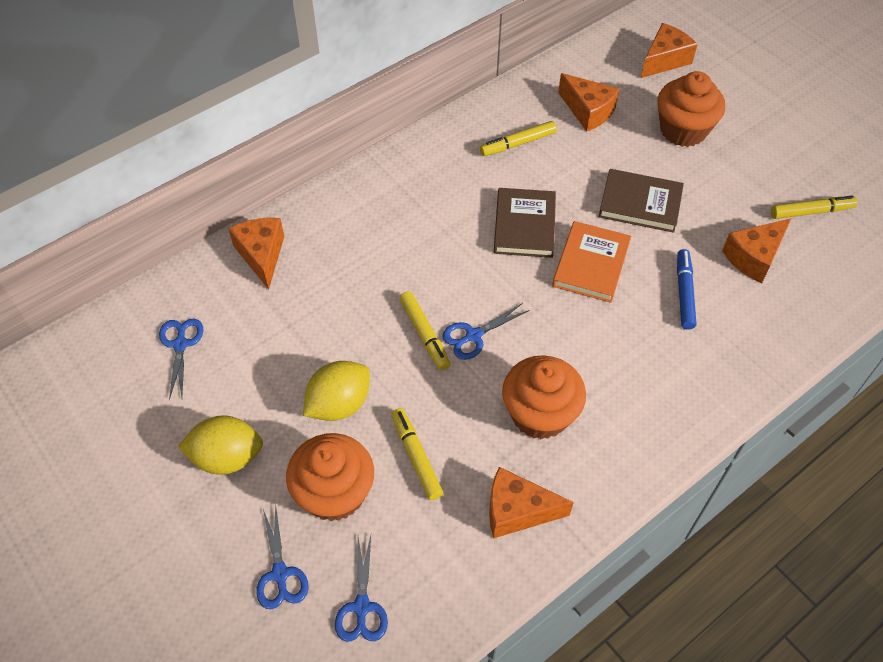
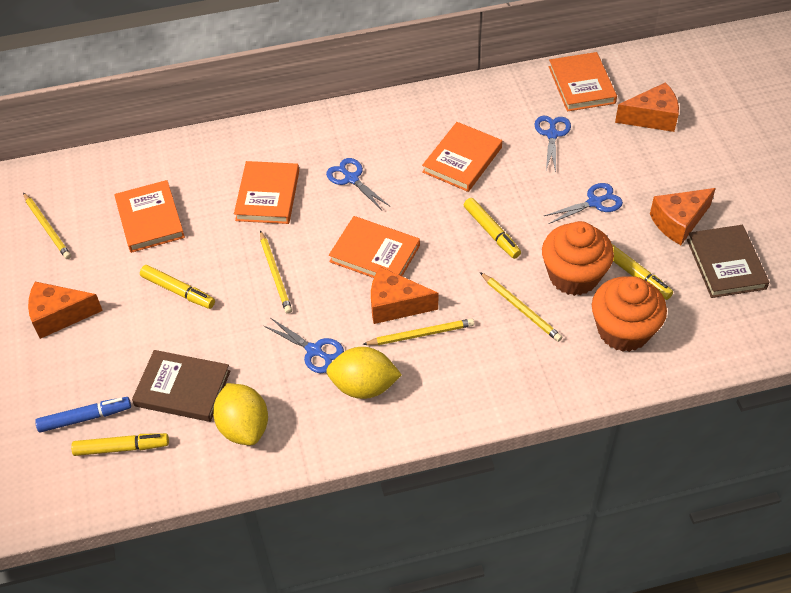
orange book: [552,221,631,303] = 1 -> [115,180,185,253] [234,161,299,224] [329,216,420,278] [422,122,502,192] [549,52,617,112] = 5
orange cheese: [228,218,284,289] [489,467,574,538] [558,73,620,132] [641,23,698,78] [722,218,791,283] = 5 -> [28,282,103,339] [371,267,438,324] [615,82,679,132] [650,188,716,245] = 4
orange cupcake: [286,433,374,521] [502,355,586,439] [657,71,725,147] = 3 -> [542,221,614,296] [592,276,667,352] = 2
yellow pencil: none = 0 -> [23,193,71,259] [260,230,292,314] [362,318,474,345] [480,272,562,342] = 4

